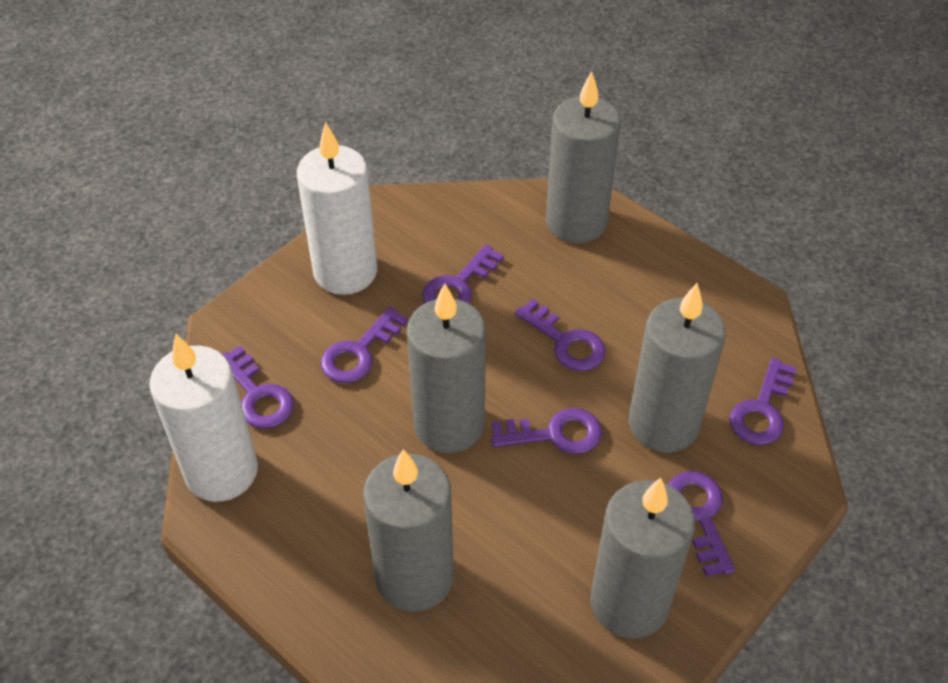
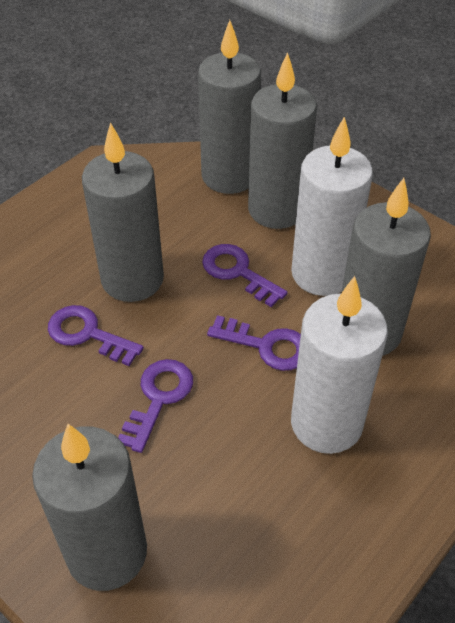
purple key: [222,346,294,429] [321,307,408,383] [422,245,504,304] [491,408,602,454] [515,299,606,371] [668,471,735,577] [729,358,797,445] = 7 -> [48,305,144,366] [118,359,193,453] [202,244,288,307] [207,315,301,371] = 4

